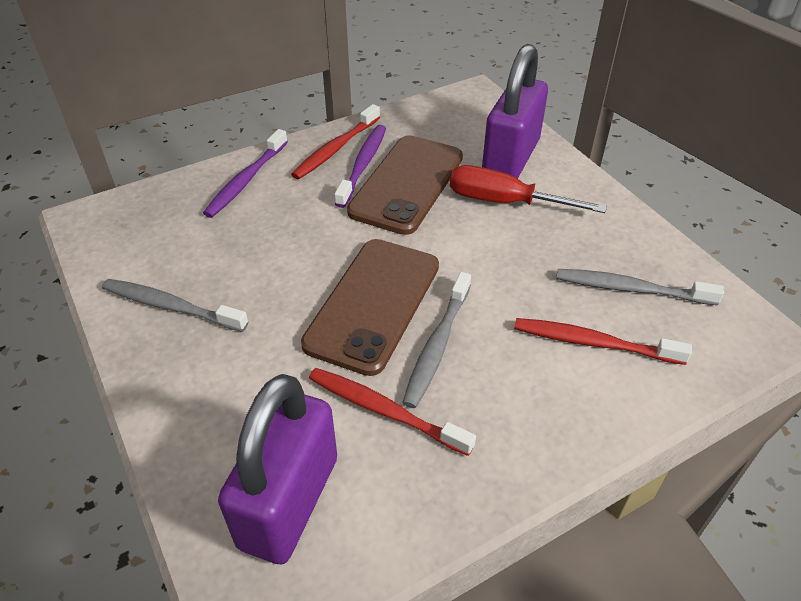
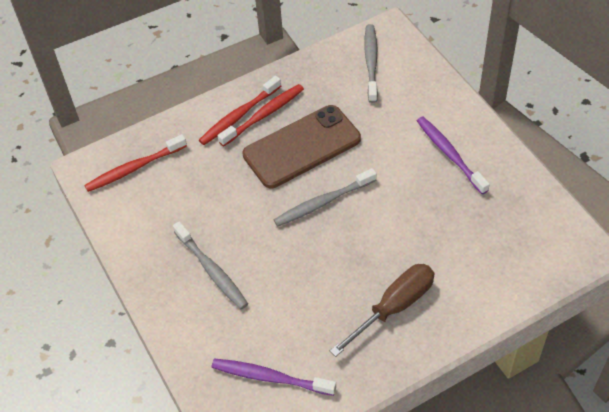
brown phone: [301,239,439,376] [347,135,463,235] = 2 -> [242,105,361,188] = 1
brown screwdriver: none = 0 -> [330,264,434,357] = 1
purple padlock: [218,374,337,564] [482,44,548,179] = 2 -> none = 0
red screwdriver: [450,165,607,213] = 1 -> none = 0

